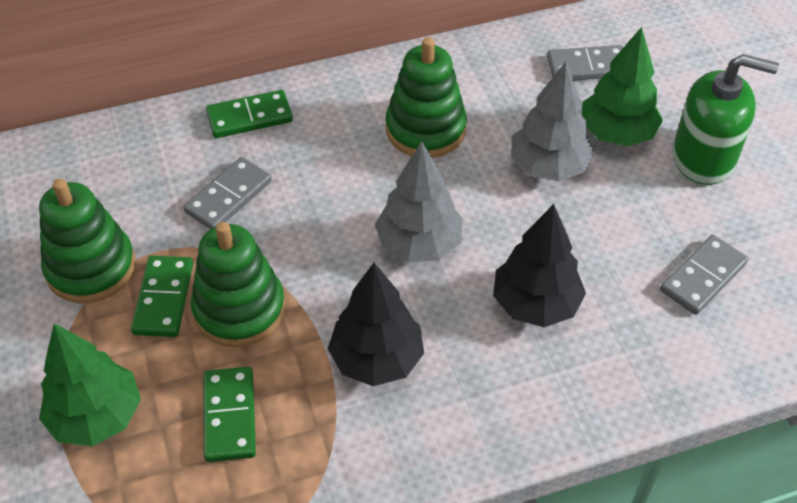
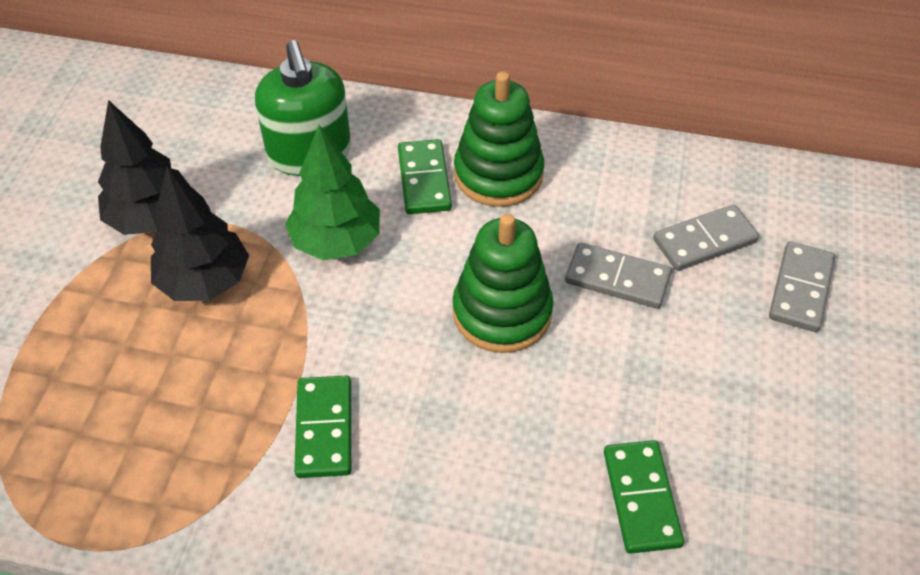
green stacking toy: [39,179,136,303] [191,222,285,347] [385,37,467,158] = 3 -> [453,214,553,353] [454,71,544,207] = 2
green tree: [39,323,141,446] [582,27,663,146] = 2 -> [285,125,380,260] = 1
grey tree: [375,141,463,262] [511,62,594,181] = 2 -> none = 0

